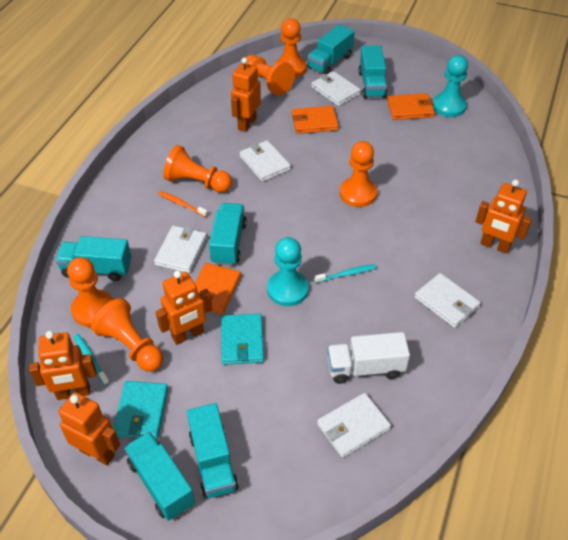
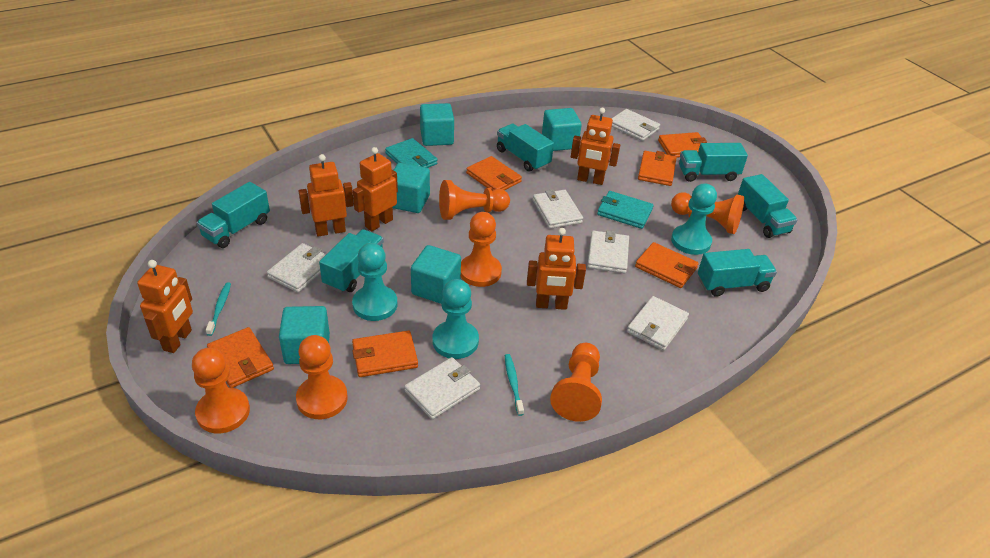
orange toothbrush: [158,191,208,217] = 1 -> none = 0
orange wallet: [195,263,241,314] [292,106,339,134] [387,93,435,120] = 3 -> [207,327,274,388] [352,330,418,377] [466,156,522,191] [635,242,699,288] [638,151,677,186] [658,132,707,158] = 6
turquoise cube: none = 0 -> [279,306,330,364] [393,163,430,213] [411,245,461,304] [420,103,454,146] [542,108,582,151] = 5
turquoise pawn: [267,237,309,306] [432,55,468,117] = 2 -> [352,243,397,321] [433,279,479,359] [671,184,717,255] = 3
white truck: [327,332,410,384] = 1 -> none = 0
white wallet: [154,226,207,273] [239,140,291,182] [311,71,361,106] [317,393,391,458] [414,273,481,328] = 5 -> [267,243,326,293] [404,357,480,419] [533,189,583,229] [587,230,629,273] [612,109,660,141] [627,296,689,351] = 6

